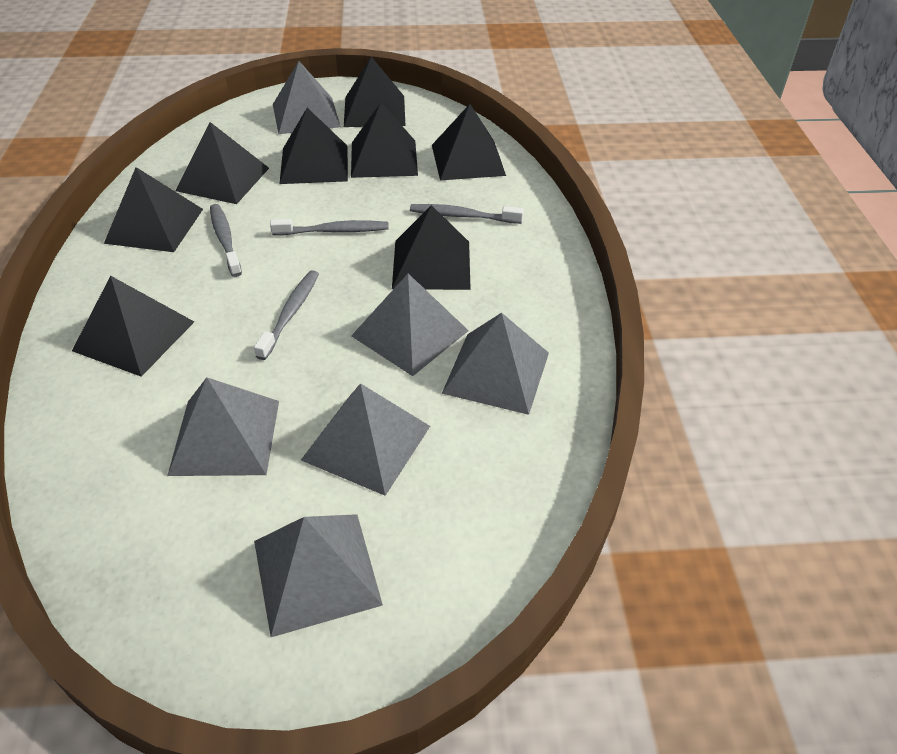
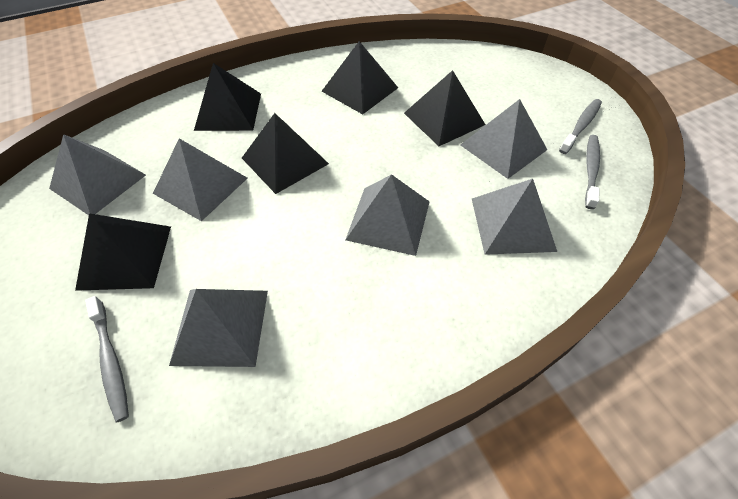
black pyramid: [72,276,194,377] [104,167,203,252] [176,122,269,204] [279,108,348,184] [344,57,405,127] [351,103,418,178] [392,205,471,290] [432,104,506,180] = 8 -> [75,213,171,291] [194,63,261,131] [242,113,329,194] [322,41,398,114] [404,70,485,146] = 5
grey toothbrush: [210,204,242,277] [254,270,319,360] [270,219,389,236] [410,204,524,224] = 4 -> [85,296,129,422] [559,99,602,154] [585,135,600,209] = 3

